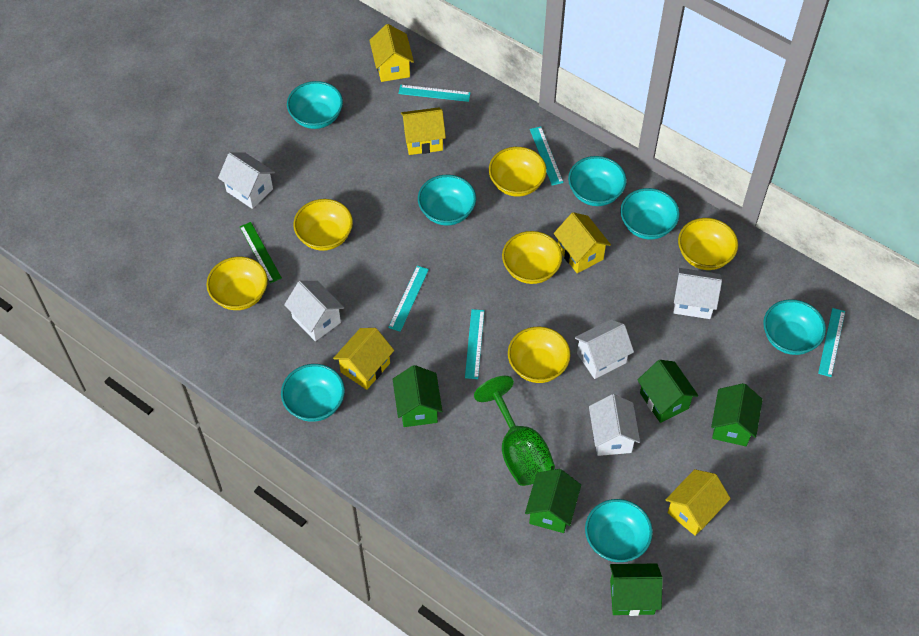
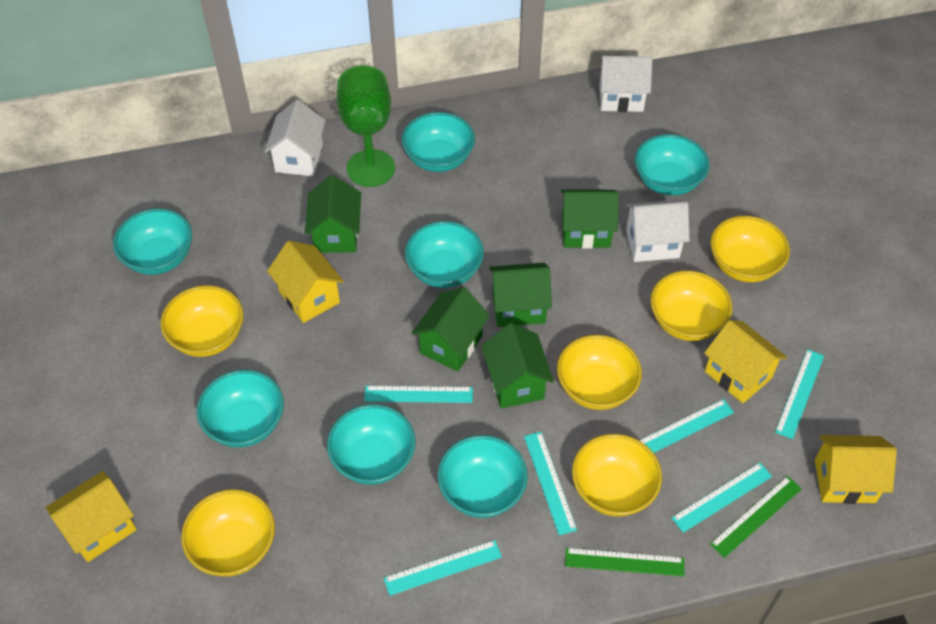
green ruler: [240,222,282,283] = 1 -> [565,548,684,576] [710,476,802,558] = 2
turquoise ruler: [388,266,429,332] [398,85,471,102] [465,309,484,379] [530,126,563,186] [818,308,845,377] = 5 -> [364,386,473,403] [384,540,502,596] [524,432,577,535] [639,399,734,453] [671,463,772,533] [775,349,824,439] = 6
white house: [218,152,275,209] [284,281,344,341] [574,319,634,379] [589,394,640,456] [673,268,722,319] = 5 -> [264,100,326,176] [599,56,653,112] [626,200,690,262] = 3
yellow house: [333,328,394,390] [369,24,414,82] [401,107,446,155] [554,212,611,273] [666,469,731,536] = 5 -> [46,471,137,562] [267,241,344,323] [704,320,787,403] [815,435,897,504] = 4

